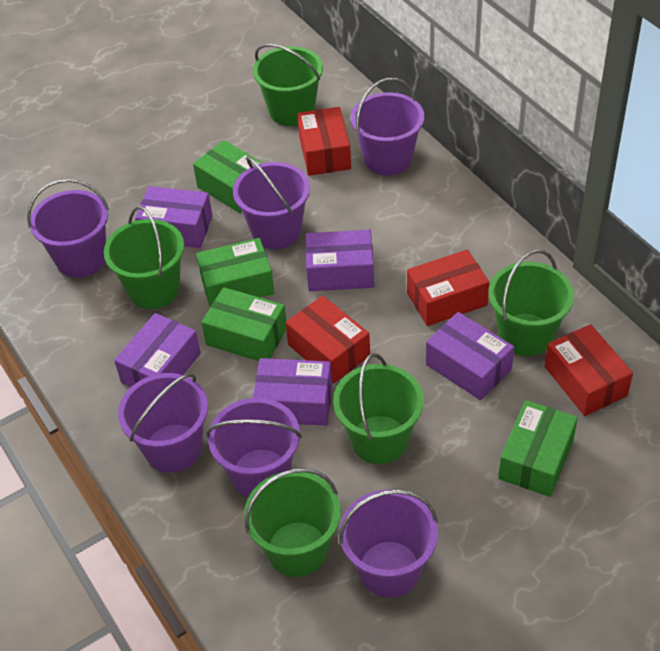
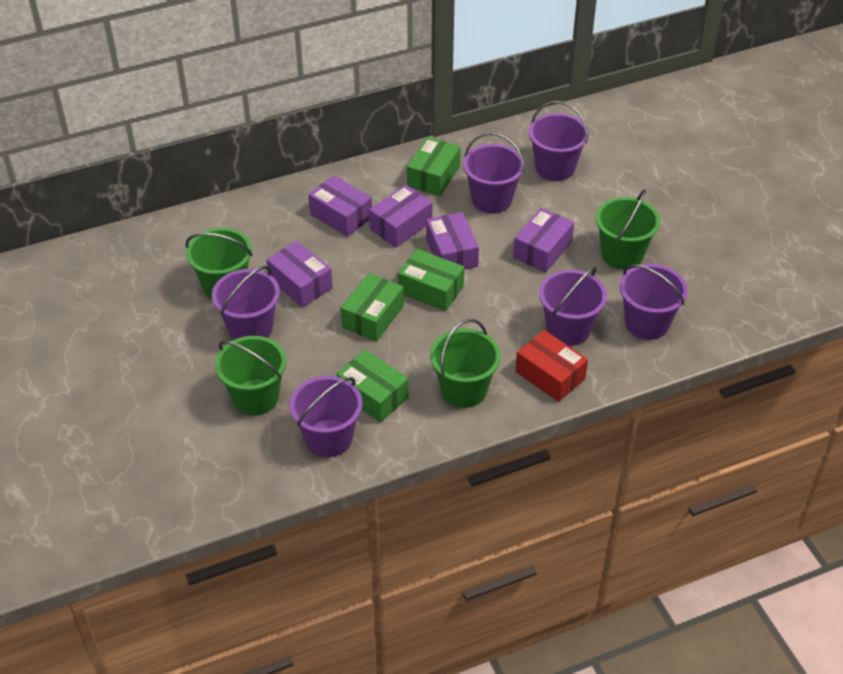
green bucket: [104,206,184,309] [244,468,341,577] [253,44,323,126] [333,353,424,464] [488,249,574,356] = 5 -> [185,227,253,299] [215,336,286,415] [430,319,501,408] [596,189,660,269] = 4
red box: [285,296,370,383] [297,107,351,176] [407,249,489,326] [544,324,633,416] = 4 -> [515,330,588,402] = 1

